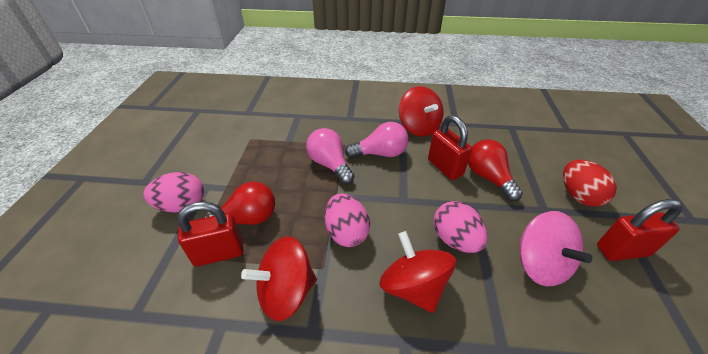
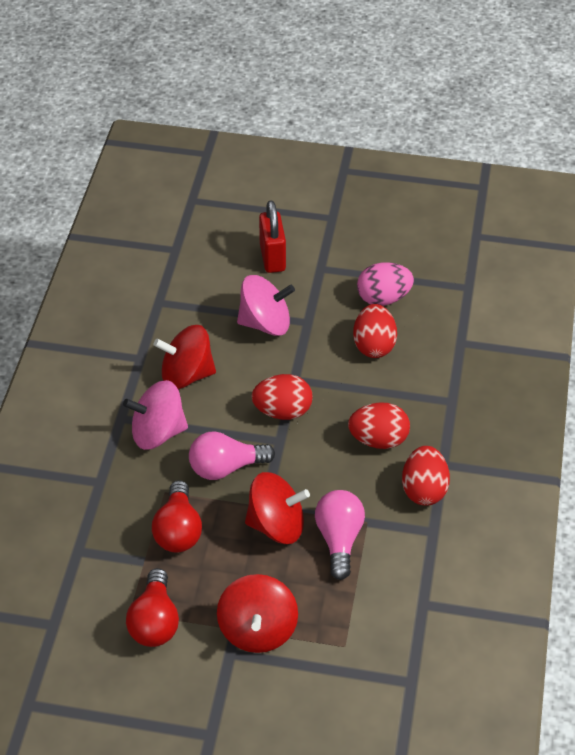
pink egg: [143,172,204,213] [325,193,370,247] [434,201,488,253] = 3 -> [357,262,414,306] = 1
pink spinning top: [519,211,592,286] = 1 -> [123,380,188,450] [237,275,295,336] = 2
red egg: [563,160,617,207] = 1 -> [251,374,312,420] [348,402,410,449] [353,304,397,358] [402,446,450,506] = 4
red padlock: [177,201,243,267] [428,115,472,180] [597,199,683,261] = 3 -> [259,200,286,273] = 1

